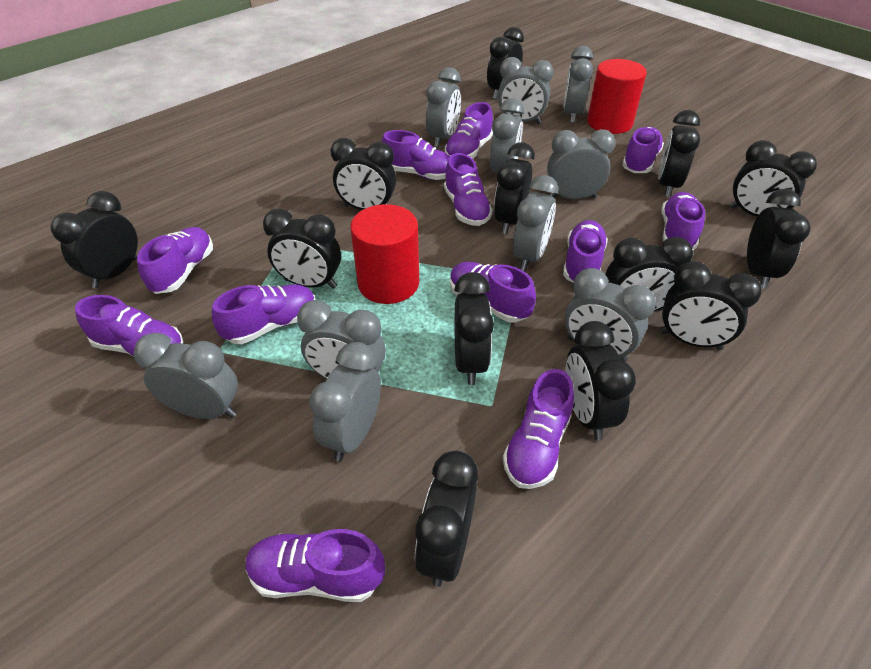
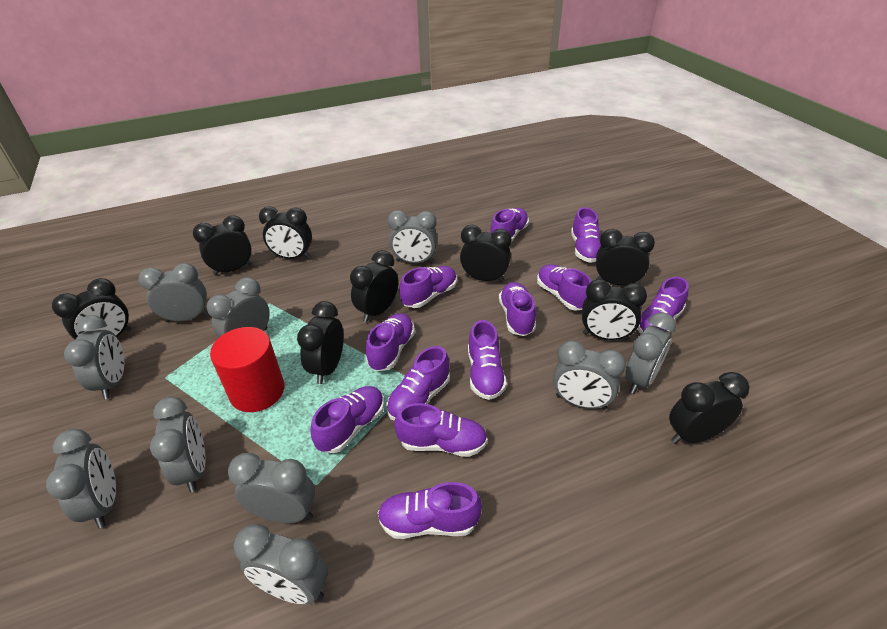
black clock: [51,191,138,288] [263,209,341,289] [331,138,396,210] [415,451,478,587] [454,272,494,385] [487,27,524,99] [494,142,535,234] [566,321,636,440] [605,237,693,311] [658,110,700,197] [660,261,762,350] [730,140,817,217] [747,189,811,289] = 13 -> [52,278,131,340] [193,215,252,275] [259,206,312,259] [297,301,344,384] [350,250,398,322] [460,225,512,282] [582,279,647,340] [596,229,655,285] [669,372,750,444] = 9
red cylinder: [350,204,419,304] [587,59,647,134] = 2 -> [210,327,284,412] = 1

